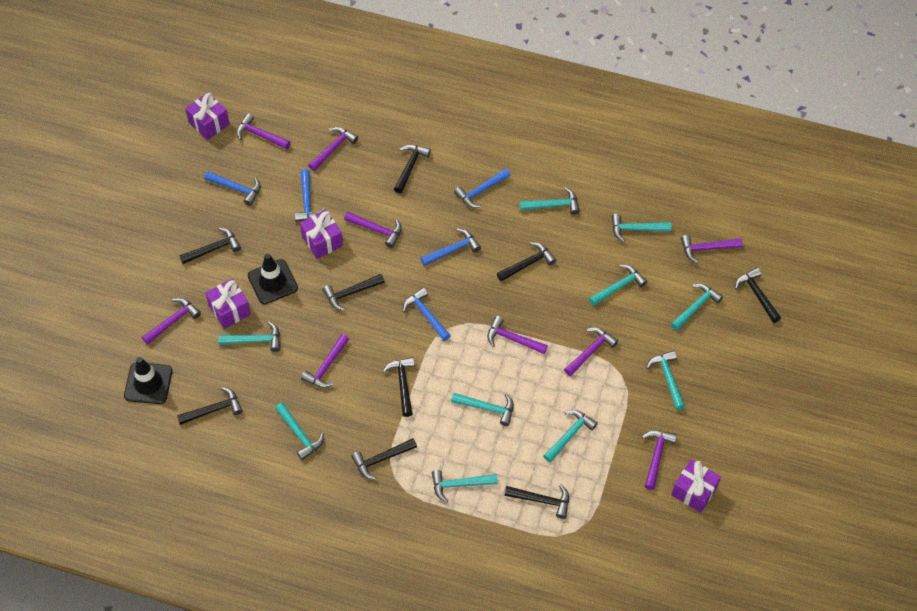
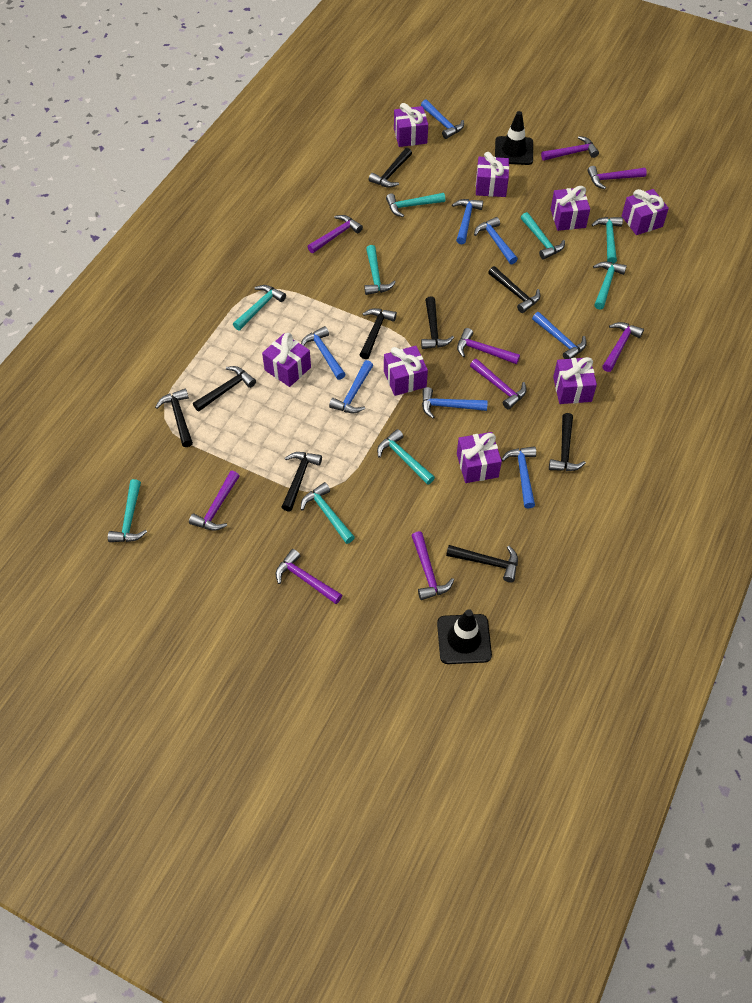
blue hammer: [204,171,261,206] [294,169,325,222] [403,287,451,341] [420,229,481,266] [454,168,510,208] = 5 -> [301,326,346,380] [329,360,373,413] [421,99,464,139] [422,387,488,418] [452,199,483,244] [474,217,518,264] [501,446,536,508] [532,312,587,359] = 8
purple gift: [185,92,230,140] [205,278,251,329] [300,210,343,259] [671,459,721,513] = 4 -> [262,333,311,387] [384,346,428,396] [394,103,428,147] [457,432,502,483] [476,152,509,197] [551,186,590,231] [553,357,597,404] [622,189,669,235] = 8
turquoise hammer: [218,322,280,352] [275,402,324,460] [432,470,498,503] [451,393,514,426] [520,187,580,215] [543,410,598,463] [589,265,647,306] [612,214,672,242] [646,350,686,410] [671,284,723,331] = 10 -> [108,479,147,542] [233,285,286,331] [301,482,355,544] [364,245,396,295] [377,429,435,485] [386,193,445,217] [521,212,565,260] [592,217,623,264] [593,262,627,309] = 9

